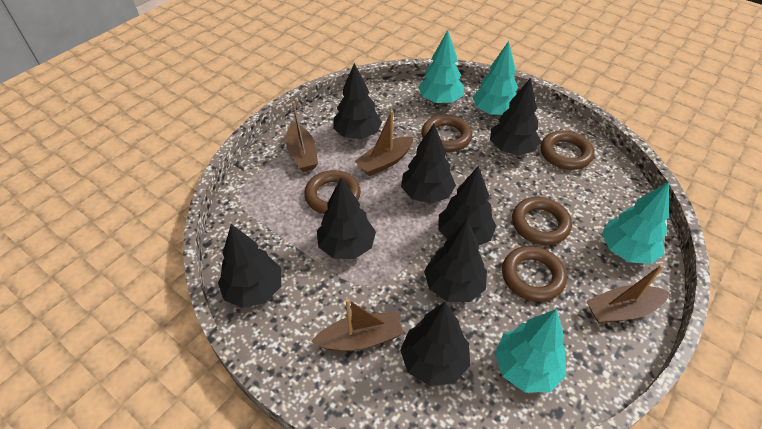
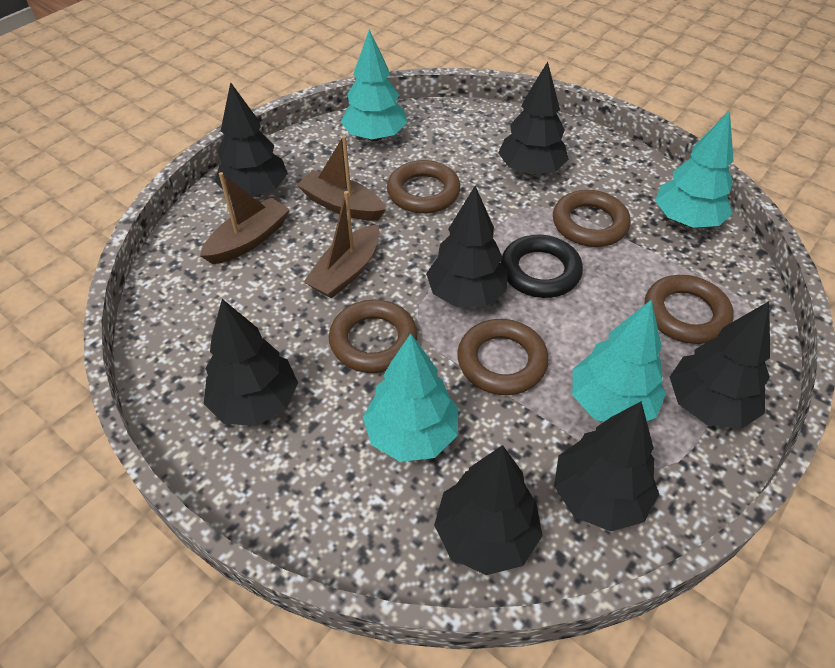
black ring: none = 0 -> [501,235,583,298] = 1
black tree: [218,224,282,308] [317,178,376,259] [333,63,382,139] [400,302,470,386] [401,124,456,204] [424,220,487,302] [439,166,497,245] [490,78,541,155] = 8 -> [204,299,298,426] [215,82,288,197] [426,186,508,307] [434,445,543,575] [498,62,569,175] [554,401,659,532] [670,301,770,429] = 7
brown boat: [286,101,318,172] [311,299,403,351] [354,111,414,176] [586,264,670,324] = 4 -> [200,172,290,264] [297,135,386,221] [304,191,380,299] = 3

